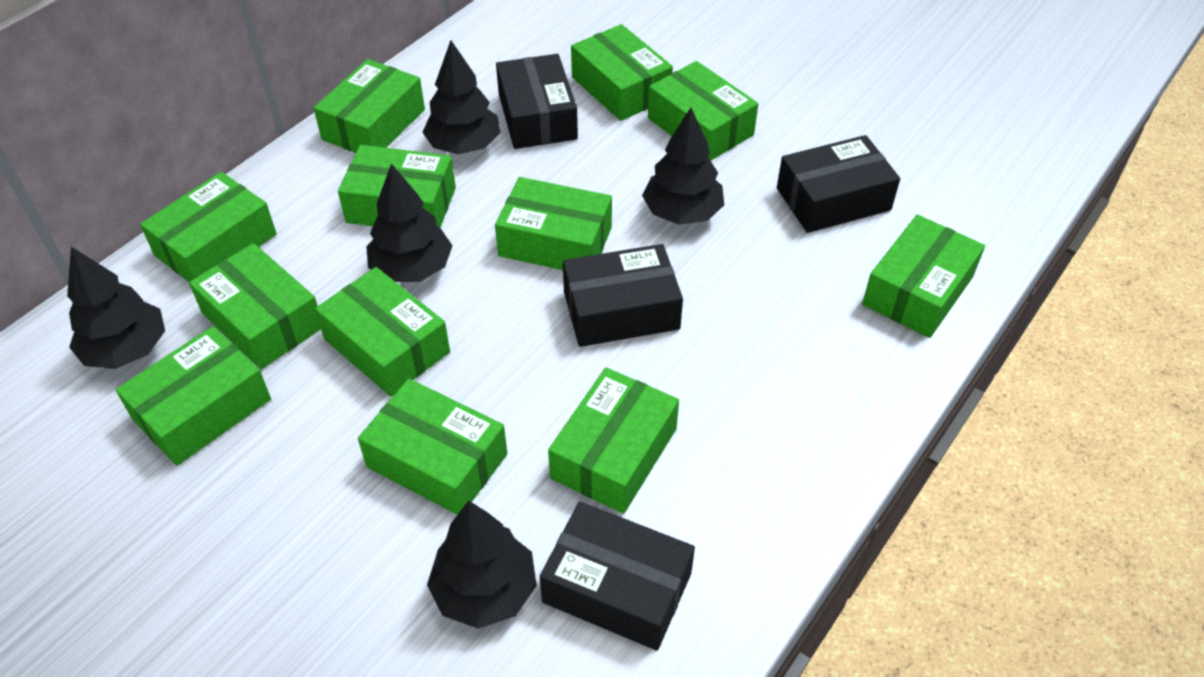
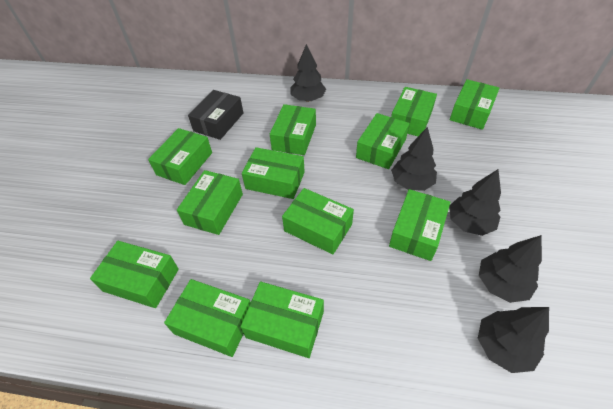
black box: [496,54,578,149] [540,501,695,651] [563,244,683,347] [777,135,900,233] = 4 -> [188,90,243,140] = 1

